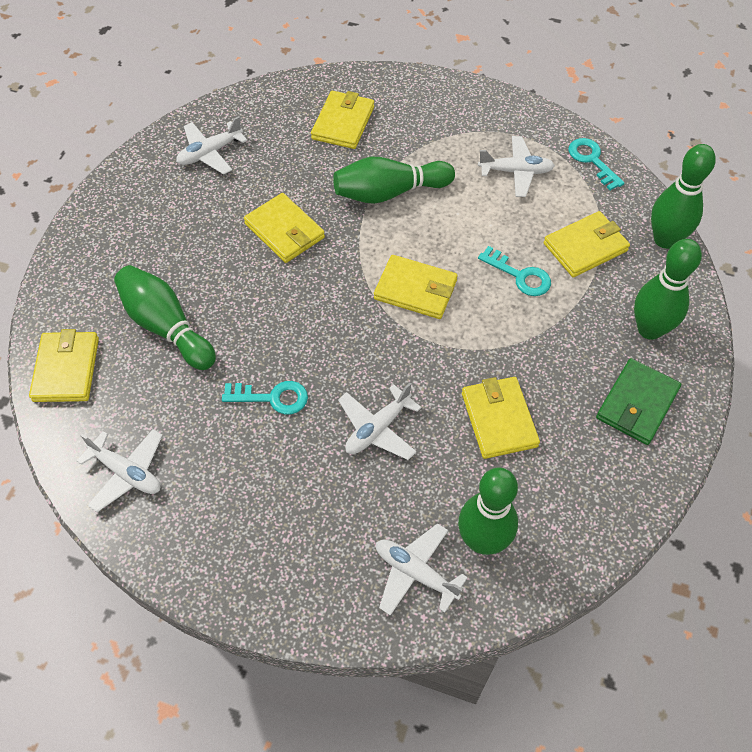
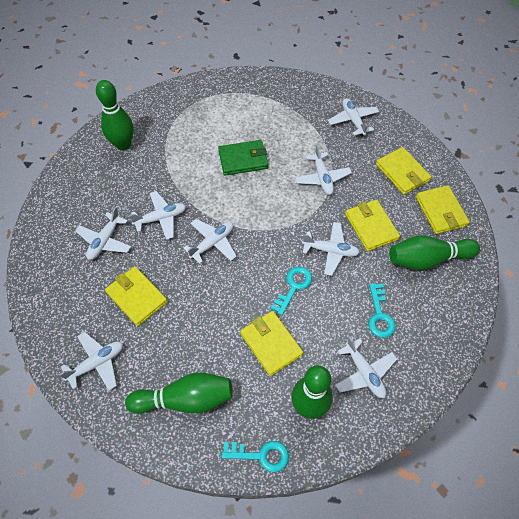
green bowling pin: [114,265,216,370] [333,157,455,204] [458,467,518,555] [634,239,702,340] [651,144,716,249] = 5 -> [96,80,134,150] [125,373,233,414] [291,365,333,419] [389,235,480,270] = 4
white plane: [77,429,163,512] [176,116,247,175] [338,383,422,460] [376,523,468,616] [478,136,555,197] = 5 -> [59,332,123,390] [75,207,131,260] [129,191,186,240] [183,219,237,264] [295,144,352,195] [302,222,360,276] [328,98,379,136] [335,337,397,398] = 8
yellow wallet: [29,329,99,402] [244,193,325,263] [311,91,374,149] [374,255,458,319] [462,377,540,459] [544,211,630,277] = 6 -> [105,267,168,326] [240,311,303,376] [345,200,400,251] [376,147,431,195] [416,185,469,234] = 5

